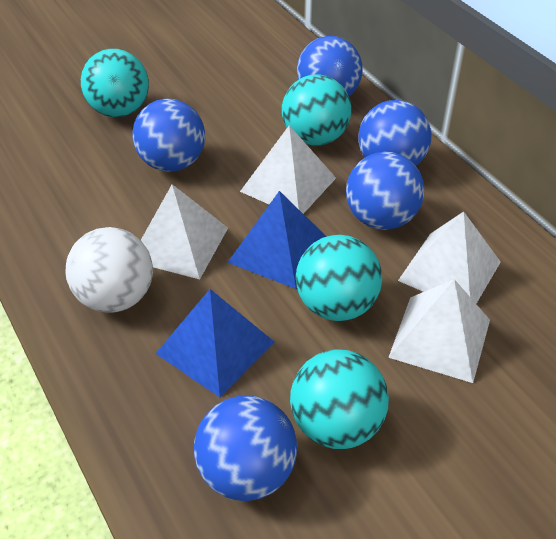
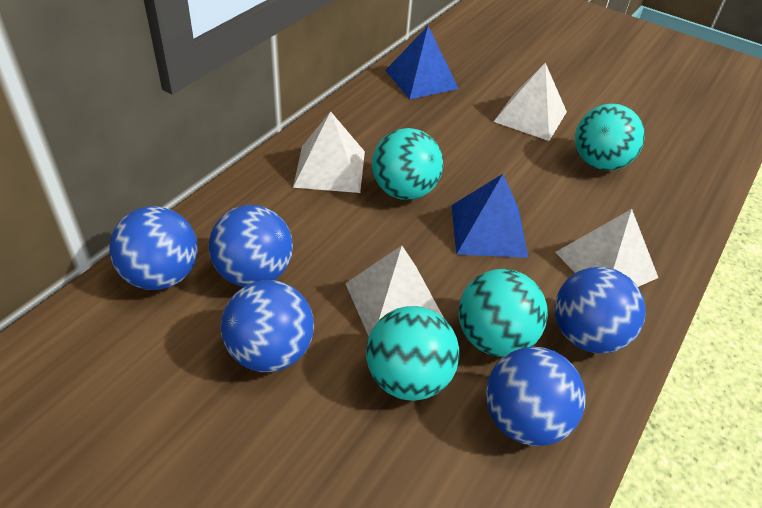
white ball: [66,227,153,313] = 1 -> none = 0

